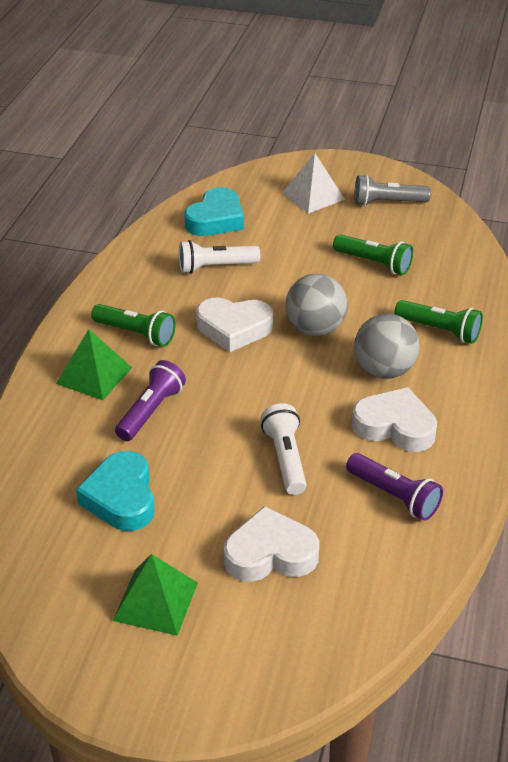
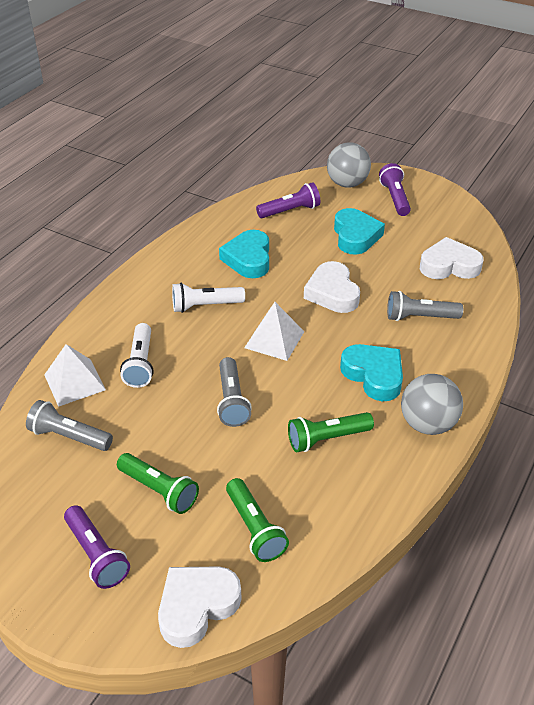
green pyramid: [56,329,132,400] [113,554,198,636] = 2 -> none = 0
grey flashlight: [354,175,431,206] = 1 -> [26,400,113,451] [217,357,252,427] [387,291,463,321] = 3
purple flashlight: [115,360,186,441] [346,453,443,521] = 2 -> [64,505,130,589] [256,182,320,218] [379,163,411,216] = 3
turquoise heart: [76,451,154,531] [184,187,244,236] = 2 -> [219,230,269,278] [334,208,385,254] [340,344,403,401] = 3
white pyramid: [282,153,345,213] = 1 -> [44,344,106,407] [244,302,305,361] = 2

